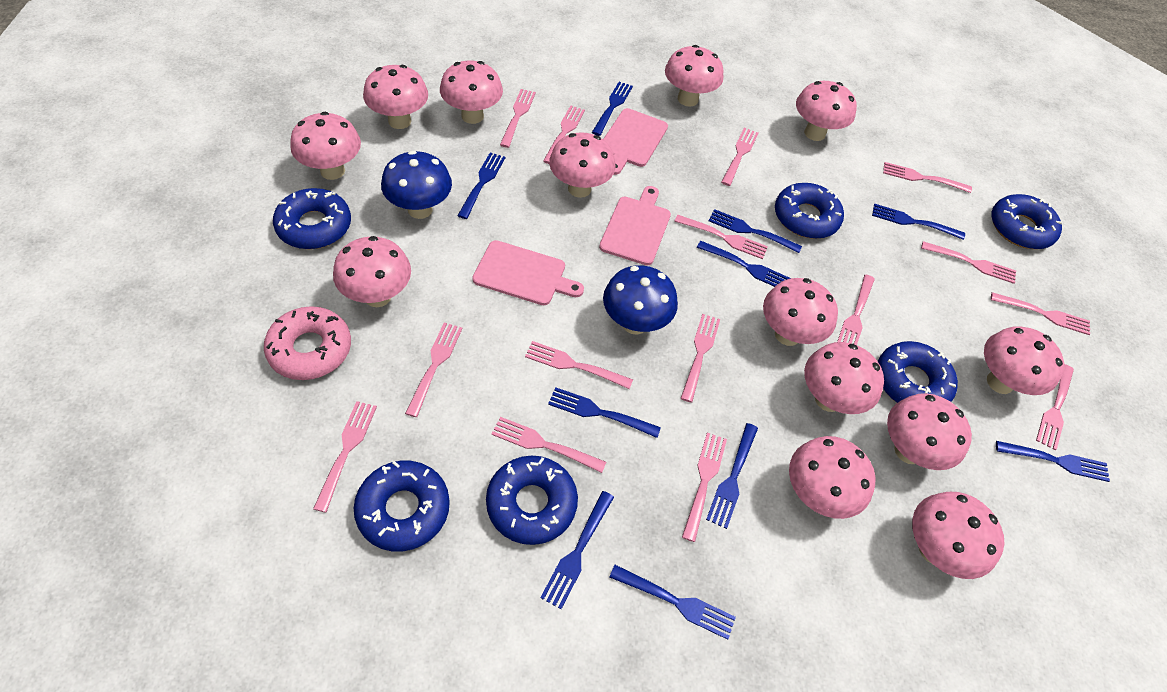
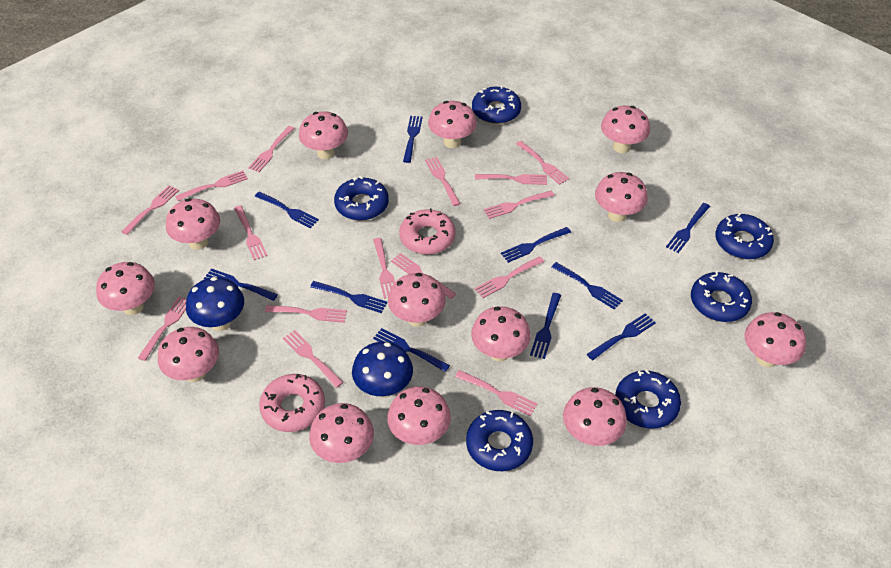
pink cutting board: [472,240,584,305] [599,186,671,265] [603,108,668,175] = 3 -> none = 0
pink donut: [264,306,351,380] = 1 -> [259,374,325,432] [399,208,455,255] = 2

